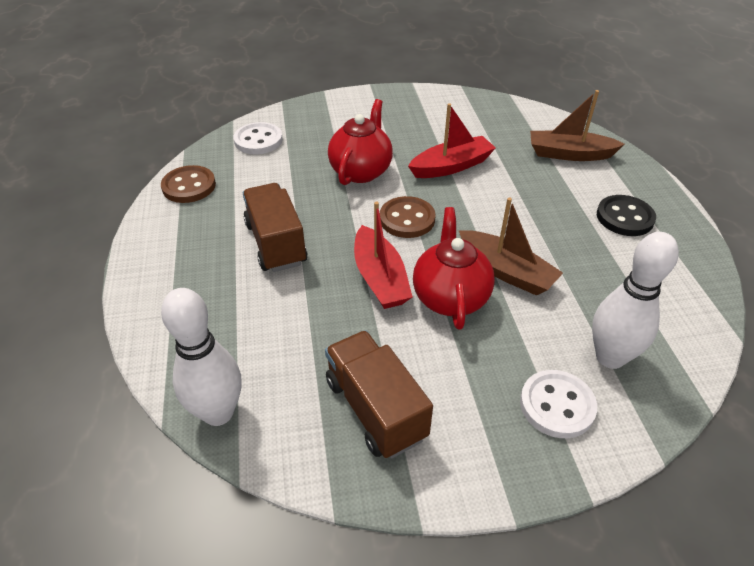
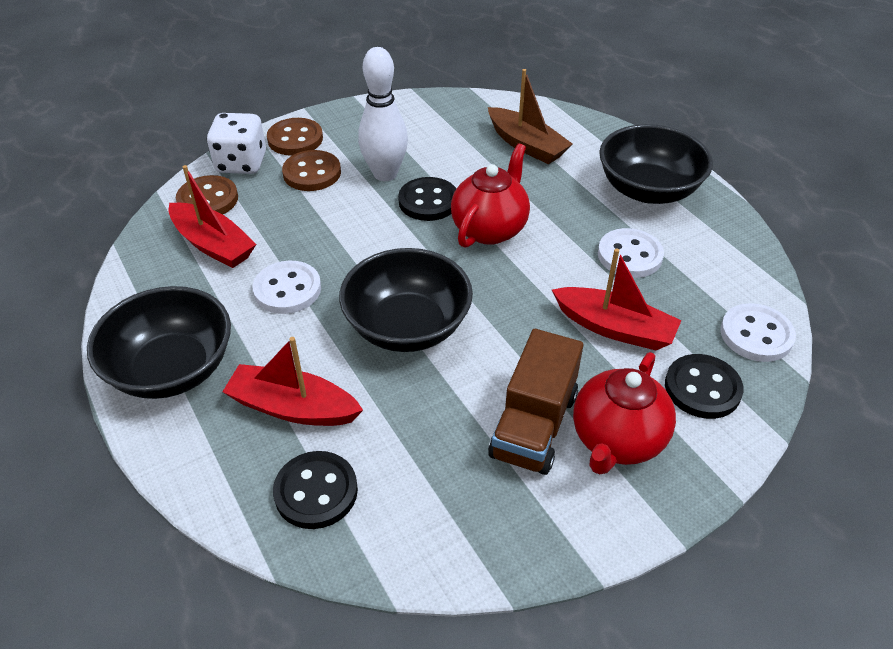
black bowl: none = 0 -> [87,286,231,399] [339,248,473,352] [599,124,713,204] = 3
black button: [597,195,656,236] = 1 -> [273,451,358,529] [398,177,456,221] [665,354,744,419] = 3
brown boat: [459,197,563,296] [530,90,625,161] = 2 -> [488,69,573,164] = 1
brown button: [161,165,216,203] [380,196,435,238] = 2 -> [176,175,238,215] [267,118,323,156] [282,150,341,191] = 3
brown truck: [243,183,307,272] [325,330,433,459] = 2 -> [488,329,583,475] = 1
red boat: [354,202,413,309] [408,103,496,178] = 2 -> [168,165,256,268] [222,337,363,426] [552,248,682,350] = 3
white bowling pin: [161,288,241,426] [592,232,679,369] = 2 -> [358,47,408,181] = 1
white button: [233,122,283,154] [520,370,597,438] = 2 -> [253,261,321,314] [598,228,664,278] [720,303,796,362] = 3
white dice: none = 0 -> [207,113,266,174] = 1

